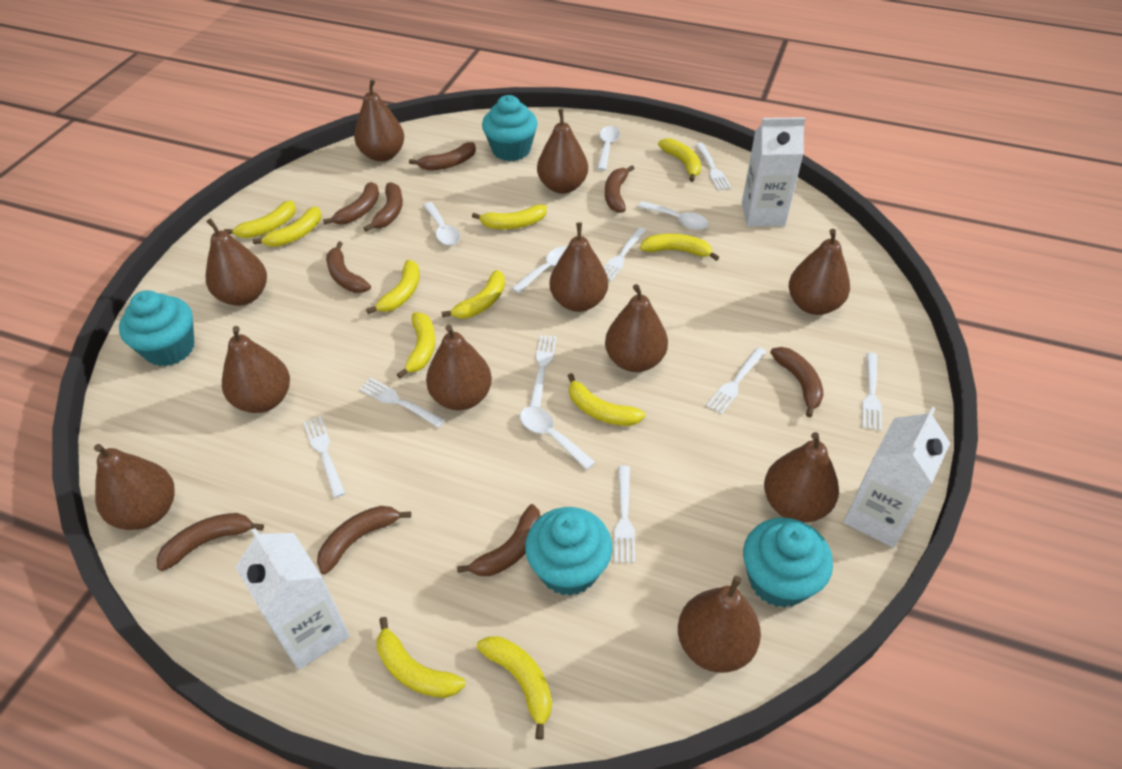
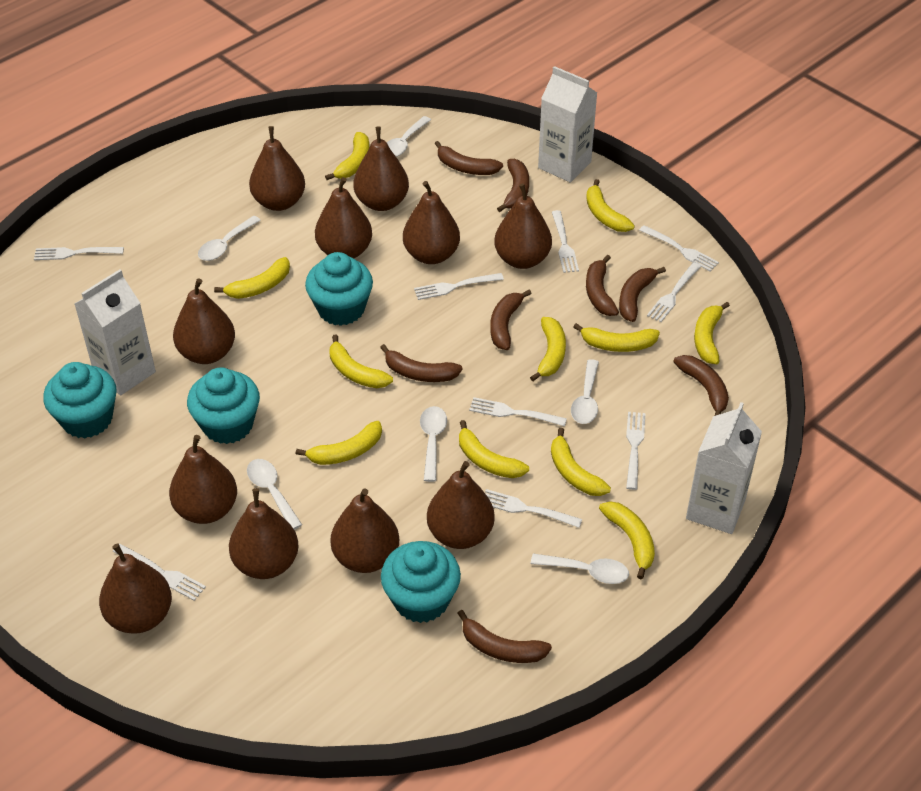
brown banana: [157,513,264,571] [317,506,411,574] [323,182,379,225] [326,241,371,293] [364,182,403,232] [409,142,476,171] [457,504,540,576] [605,165,635,213] [770,347,823,417] = 9 -> [380,344,463,382] [435,141,503,175] [457,610,552,663] [490,290,532,350] [497,159,529,212] [586,255,619,316] [619,267,666,322] [673,355,729,416] = 8
white fork: [303,416,345,498] [359,378,445,428] [529,335,557,408] [604,227,646,282] [614,466,635,563] [695,143,732,191] [706,347,766,414] [862,353,882,431] = 8 -> [34,247,124,260] [113,544,206,601] [414,273,504,300] [469,397,567,426] [485,489,582,528] [552,210,579,273] [626,412,646,490] [639,225,719,271] [647,263,701,322] = 9
white spoon: [423,202,460,246] [512,246,568,294] [520,406,595,470] [597,126,620,171] [638,201,709,230] = 5 -> [198,216,261,261] [247,459,302,530] [387,116,431,157] [420,406,447,482] [531,553,629,584] [571,359,599,424] = 6

